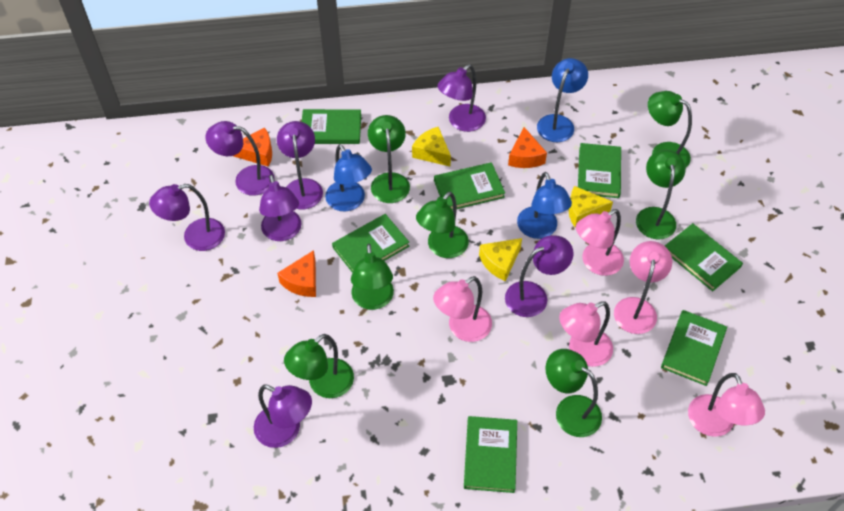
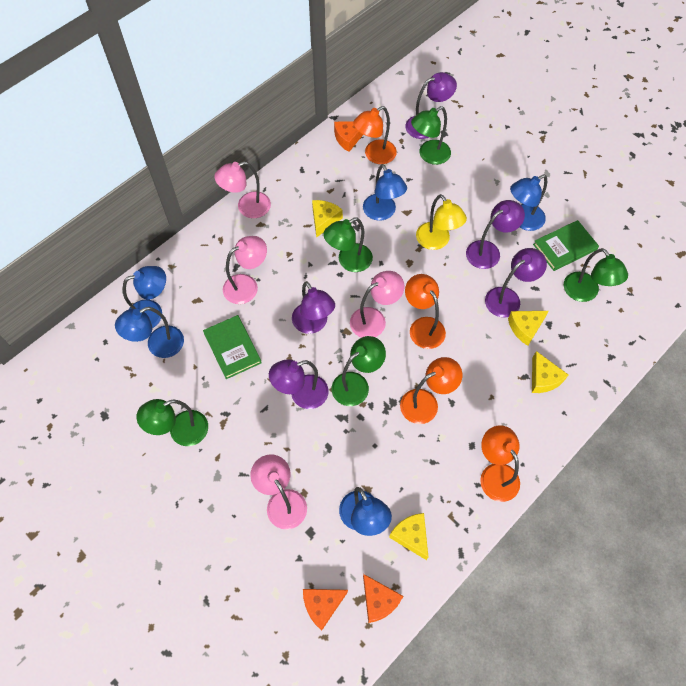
blue lamp: [325,144,372,211] [517,172,572,239] [537,58,588,142] = 3 -> [115,307,184,358] [123,266,166,328] [339,487,392,536] [363,164,407,221] [510,175,547,231] = 5
green book: [302,109,361,144] [332,214,409,273] [434,162,505,210] [464,416,517,493] [578,143,621,198] [661,310,727,386] [665,223,743,291] = 7 -> [203,315,262,379] [533,220,599,271] = 2
green lamp: [284,334,354,398] [351,244,394,310] [368,115,410,203] [416,192,469,258] [545,349,602,437] [636,150,686,240] [648,91,692,168] = 7 -> [136,399,208,446] [323,217,373,272] [332,336,386,406] [411,106,451,165] [564,248,628,302] = 5
orange lamp: none = 0 -> [353,106,397,164] [400,357,462,424] [405,274,446,349] [480,425,520,502] = 4
pink lamp: [433,276,492,342] [559,301,613,367] [576,209,624,276] [614,241,672,334] [688,373,765,437] = 5 -> [214,161,271,218] [223,236,267,304] [250,454,307,529] [350,271,404,338] = 4
purple lamp: [149,184,225,251] [205,121,275,196] [254,384,312,448] [259,174,302,241] [277,121,323,209] [437,64,486,132] [505,235,574,317] = 7 -> [269,359,328,409] [292,281,335,334] [405,72,457,139] [466,200,525,269] [485,248,547,317] = 5
yellow cheese: [412,127,451,166] [479,238,522,281] [569,186,613,227] = 3 -> [312,200,343,238] [389,513,428,560] [508,311,549,346] [532,351,568,393] = 4
yellow lamp: none = 0 -> [416,194,467,250] = 1

